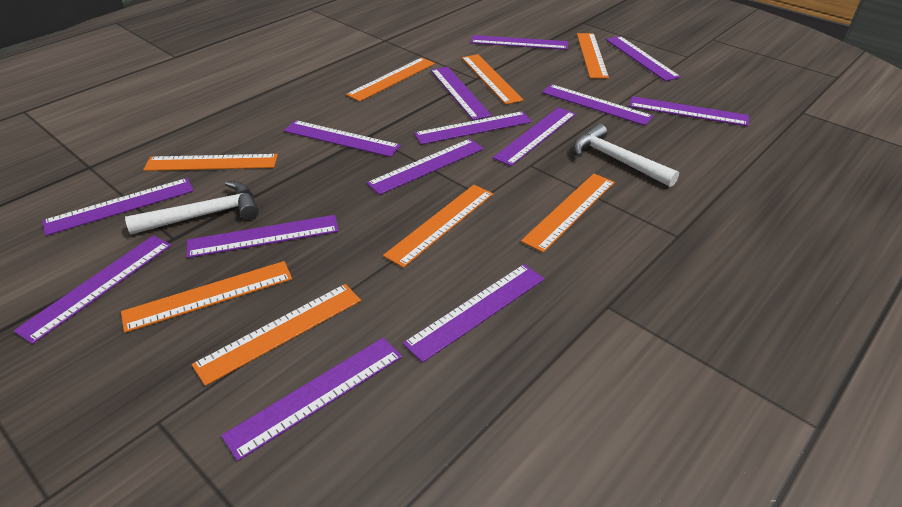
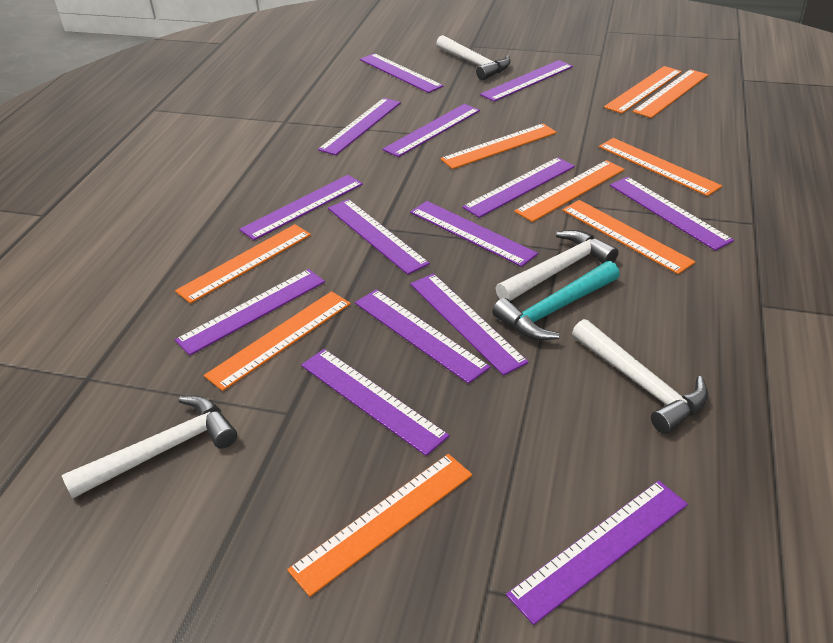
orange ruler: [121,261,292,333] [143,154,278,171] [192,284,361,386] [346,58,435,102] [383,185,493,268] [462,54,524,105] [521,173,615,253] [577,33,609,79] = 8 -> [175,224,311,304] [204,291,351,391] [287,454,472,597] [440,123,557,169] [514,160,625,222] [562,200,695,274] [599,138,722,196] [604,66,682,114] [633,69,708,118] = 9
turquoise hammer: none = 0 -> [492,261,620,340] = 1
white hammer: [125,181,259,235] [573,124,679,187] = 2 -> [62,396,237,499] [436,35,511,80] [496,230,618,301] [572,319,708,434] = 4

